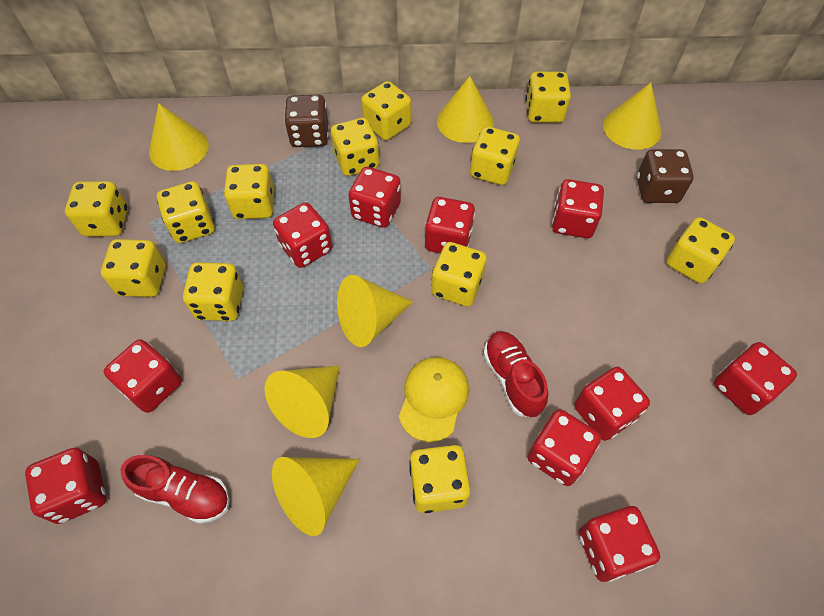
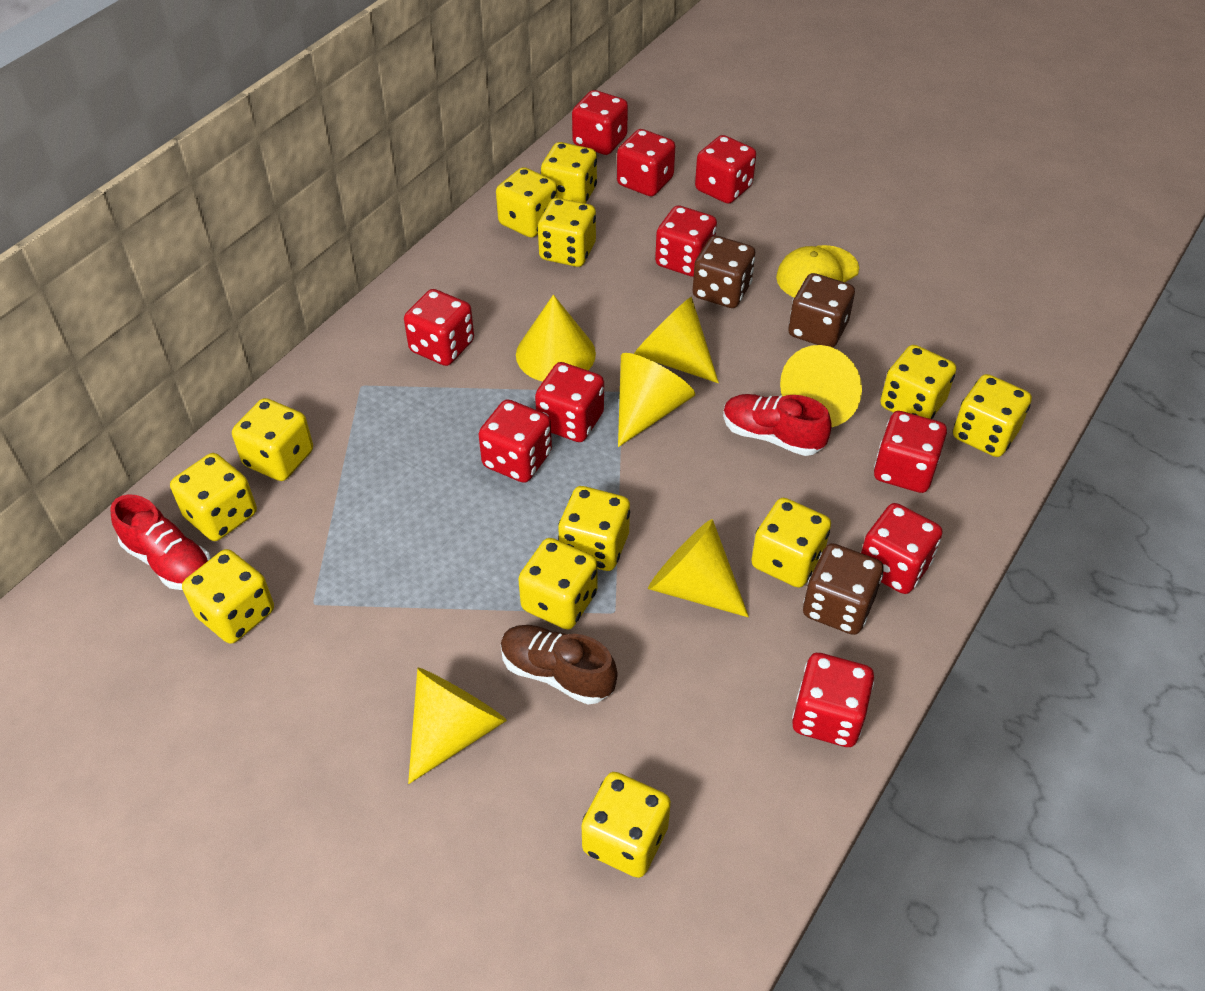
brown dice: [284,94,328,147] [637,149,694,203] = 2 -> [693,236,755,308] [788,273,855,348] [803,543,884,635] = 3
brown shoe: none = 0 -> [501,625,617,704] = 1

